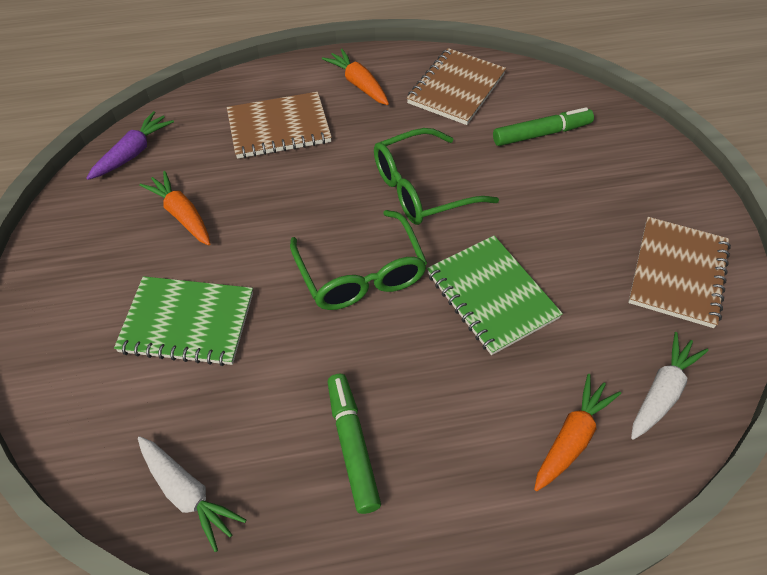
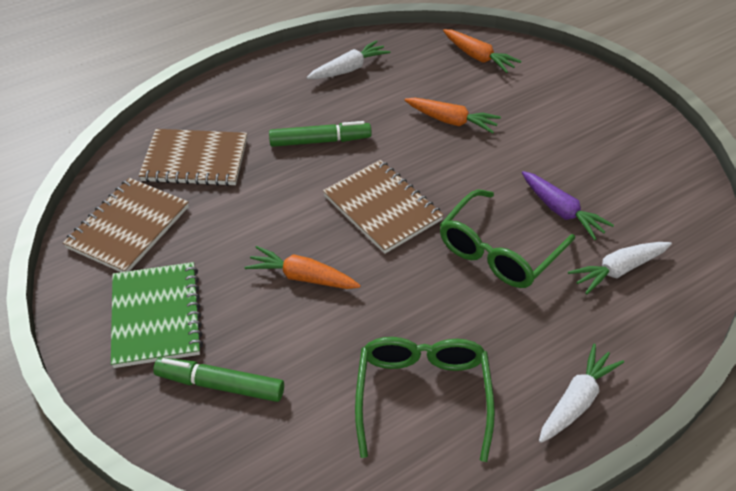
green notebook: [114,276,253,366] [427,236,563,355] = 2 -> [111,262,203,368] = 1
white carrot: [138,436,246,552] [631,332,708,440] = 2 -> [307,40,391,79] [539,344,624,443] [568,242,672,294] = 3

